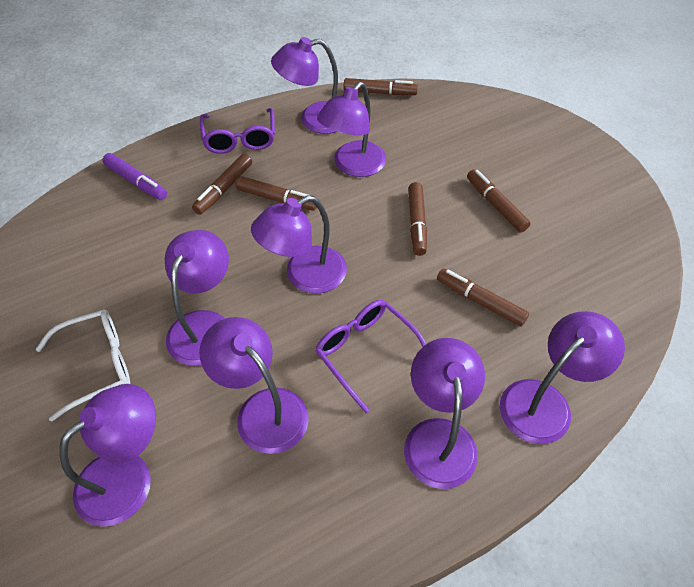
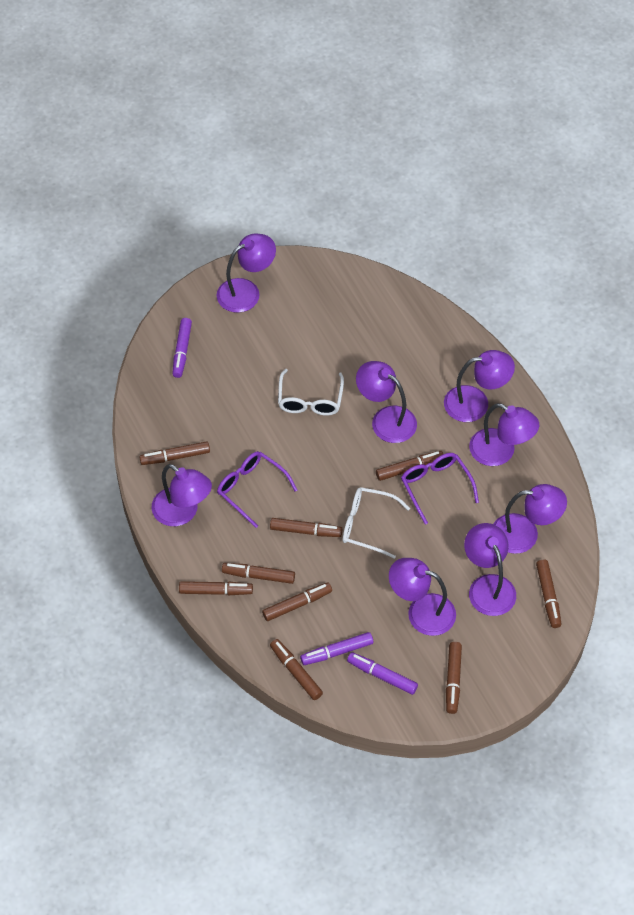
brown marker: [192,153,252,215] [236,176,317,211] [344,78,418,95] [408,182,427,256] [437,268,529,327] [467,169,531,232] = 6 -> [139,441,210,465] [179,581,253,595] [222,563,295,584] [262,583,332,621] [270,518,342,537] [270,639,323,700] [376,451,443,481] [446,642,462,714] [536,560,562,628] = 9
purple marker: [103,153,167,200] = 1 -> [172,318,192,378] [300,632,373,665] [347,652,418,695] = 3
white glasses: [36,309,130,422] = 1 -> [278,369,344,416] [343,487,410,559] = 2

